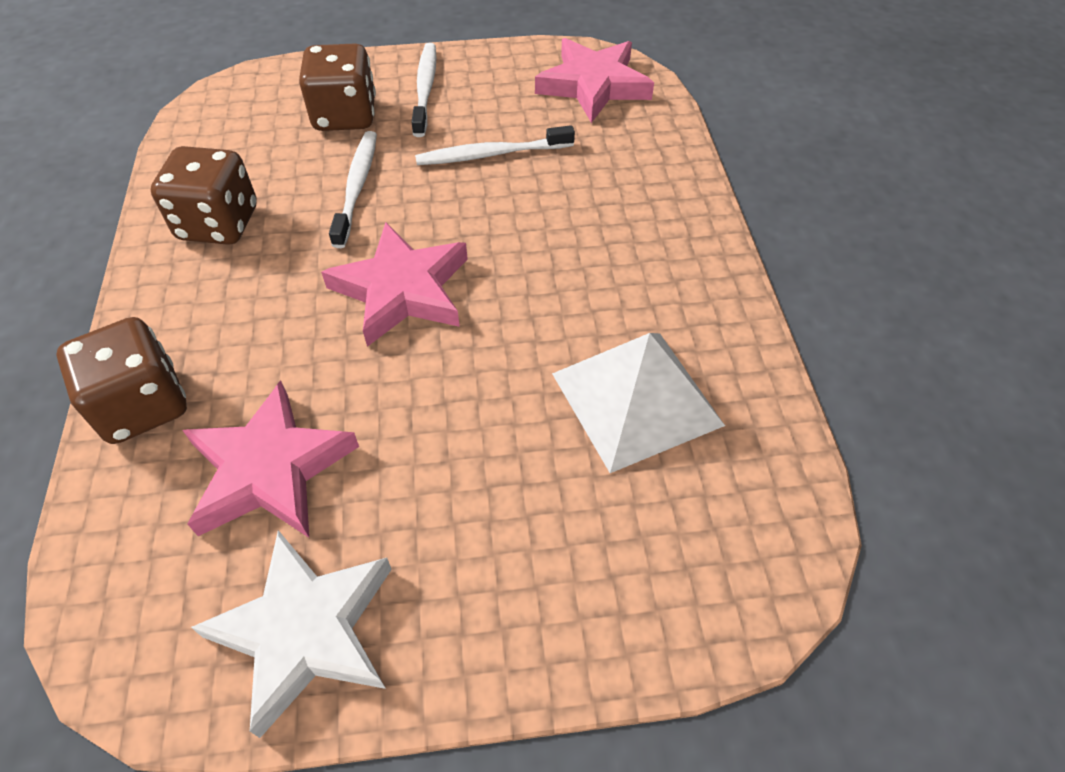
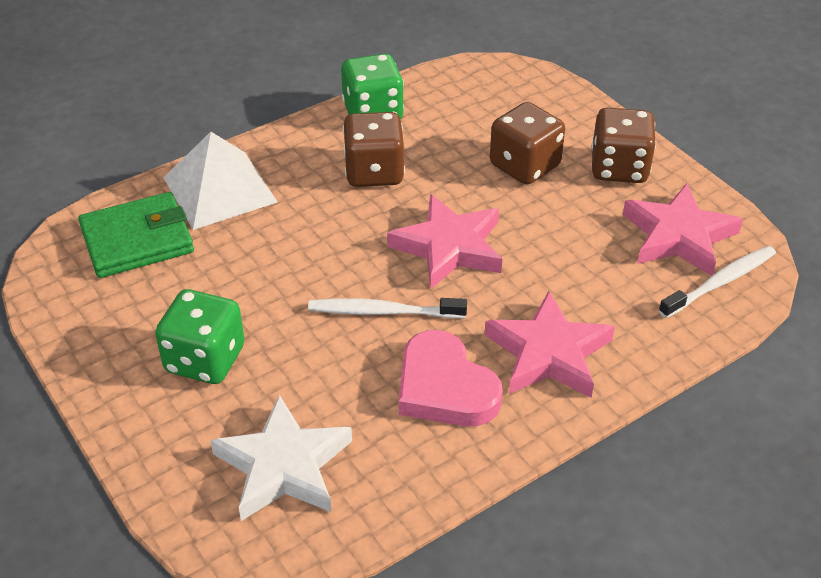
green dice: none = 0 -> [155,289,244,384] [341,54,404,120] = 2
green wallet: none = 0 -> [78,192,194,278] = 1
pink heart: none = 0 -> [399,330,503,427] = 1
white toothbrush: [329,131,377,248] [411,43,437,137] [415,125,575,165] = 3 -> [308,298,467,318] [659,246,776,318] = 2

